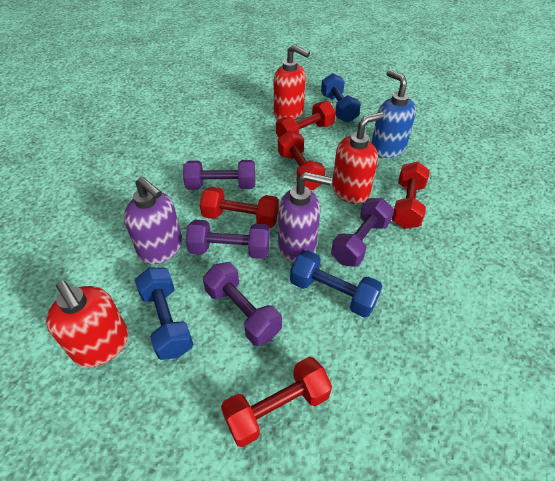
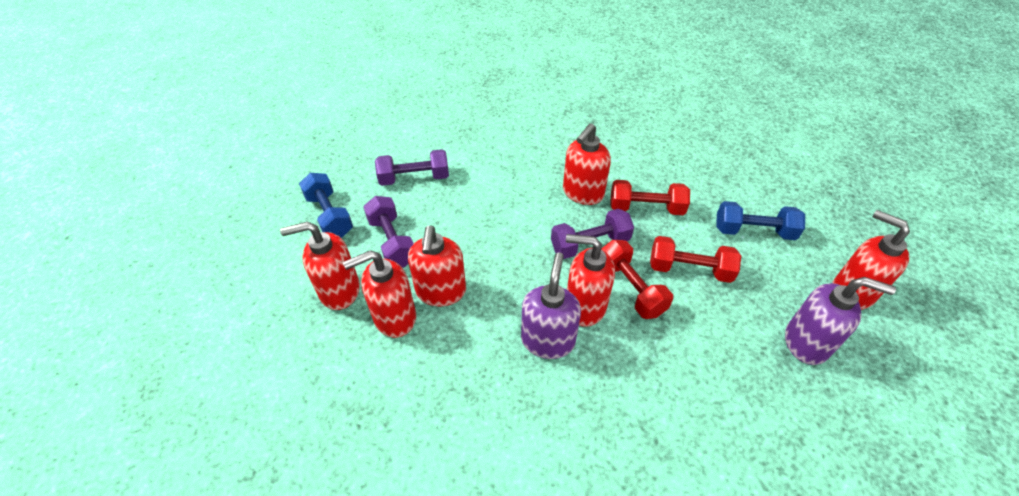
blue dumbbell: [135,268,194,360] [290,250,382,317] [321,73,361,123] = 3 -> [299,173,353,238] [716,201,805,240] = 2
blue soap dispenser: [371,70,416,158] = 1 -> none = 0
purple dumbbell: [183,160,255,190] [186,220,270,259] [203,262,282,346] [331,198,394,267] = 4 -> [363,196,414,267] [375,149,449,186] [551,209,634,259] = 3
red dumbbell: [200,187,279,228] [221,357,332,447] [276,101,336,137] [278,130,326,190] [392,161,430,229] = 5 -> [601,240,673,319] [610,180,690,215] [650,236,741,283] = 3
red soap dispenser: [46,281,128,367] [274,44,310,120] [332,112,384,204] = 3 -> [280,222,360,310] [343,250,416,338] [408,225,466,307] [563,123,611,205] [566,234,615,327] [832,210,910,310] = 6

